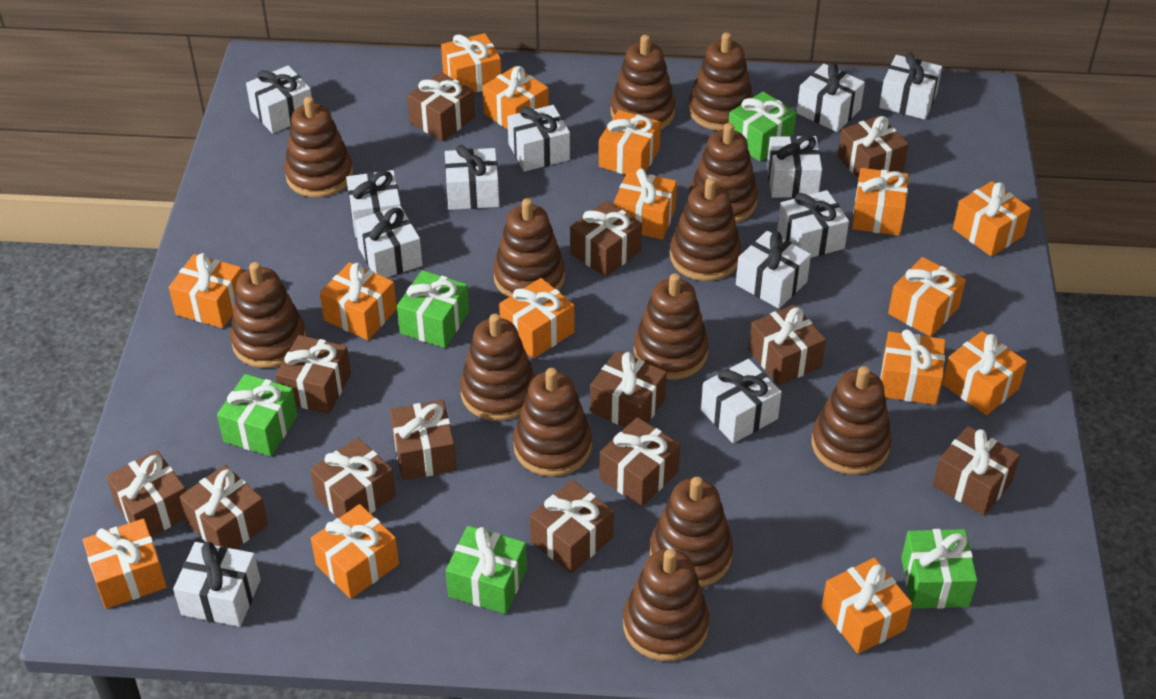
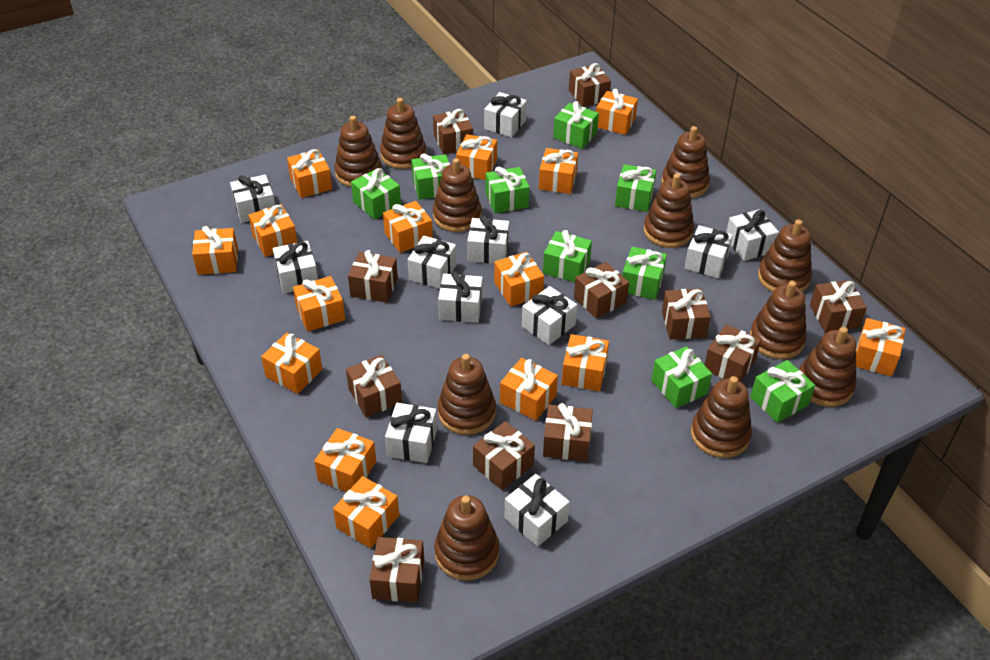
brown gift: [106,450,186,537] [179,465,268,549] [275,335,351,414] [310,437,396,518] [390,400,457,480] [407,72,475,141] [530,480,614,573] [570,200,642,277] [590,351,667,428] [599,417,680,507] [748,304,826,386] [838,116,909,179] [933,426,1020,515] = 13 -> [346,355,402,418] [348,250,398,303] [369,537,424,603] [433,109,473,155] [473,421,535,490] [543,403,593,462] [569,63,611,107] [574,262,629,319] [662,289,711,340] [704,324,761,382] [810,280,867,333] = 11
brown stacking toy: [230,262,306,368] [284,97,353,197] [460,314,536,421] [493,198,565,297] [513,368,592,477] [611,35,675,129] [623,549,709,661] [634,273,709,380] [650,477,733,587] [670,178,741,281] [689,32,753,131] [689,123,758,223] [812,366,892,475] = 13 -> [334,116,382,187] [380,98,426,169] [433,158,482,232] [434,495,499,581] [438,354,496,435] [644,173,694,248] [662,126,710,198] [691,376,752,458] [750,281,807,359] [758,219,812,292] [799,327,856,407] = 11
green gift: [217,374,298,456] [397,270,469,348] [446,526,527,614] [729,91,797,162] [901,529,977,609] = 5 -> [351,168,401,220] [411,153,450,200] [486,167,530,213] [543,230,592,282] [553,101,599,149] [615,164,656,212] [622,247,667,300] [651,346,712,408] [750,360,815,423] = 9
white gift: [173,542,261,627] [246,65,312,134] [346,170,401,238] [355,206,422,278] [445,145,500,210] [507,105,570,172] [701,359,782,443] [736,231,811,309] [767,135,822,198] [777,190,849,258] [797,63,865,132] [879,52,942,119] = 12 -> [230,174,275,223] [273,241,318,294] [385,403,437,463] [408,236,457,289] [438,271,483,323] [467,215,509,264] [484,92,527,137] [504,474,570,547] [522,286,577,345] [685,225,733,278] [726,210,779,261] = 11

